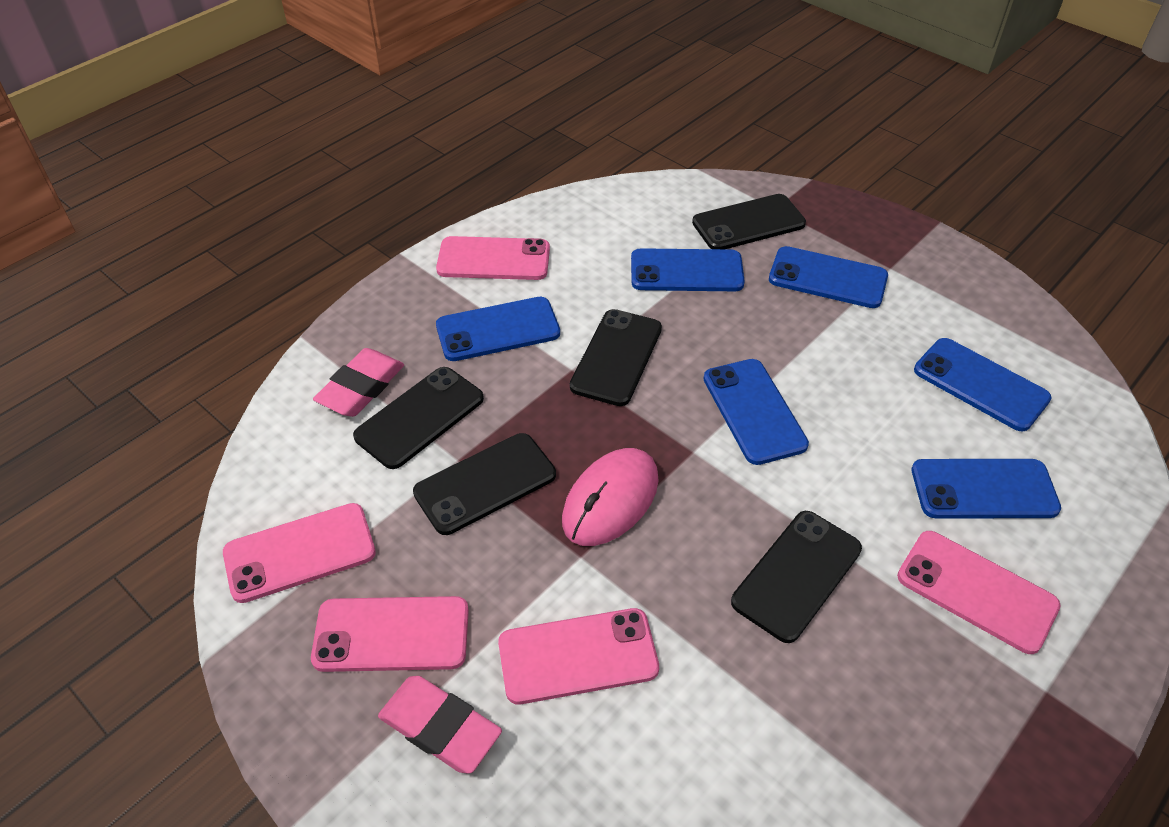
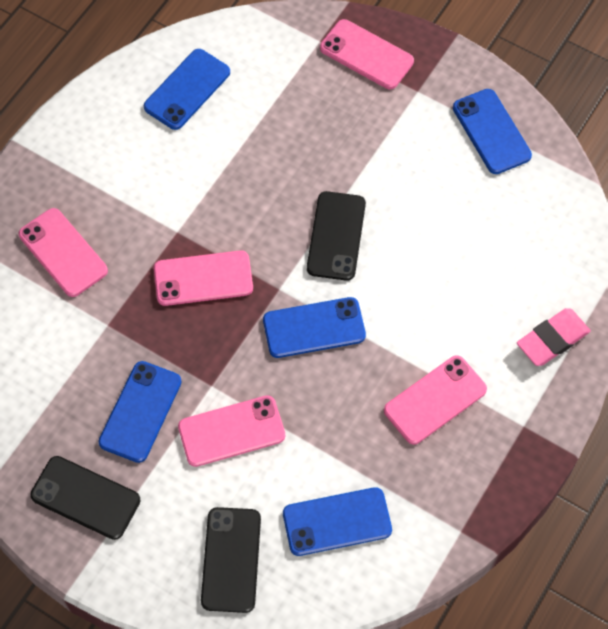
black phone: [353,367,484,469] [413,433,556,535] [570,309,662,406] [692,194,806,249] [731,511,862,643] = 5 -> [30,456,141,540] [201,507,261,613] [307,191,366,281] = 3
blue phone: [436,297,560,361] [631,248,745,291] [704,359,809,465] [769,246,888,308] [912,459,1061,519] [914,338,1051,431] = 6 -> [99,361,182,463] [144,49,230,130] [263,297,366,358] [283,487,392,556] [453,89,532,174] = 5
pink eraser: [313,348,404,417] [378,676,502,774] = 2 -> [517,308,591,366] = 1
pink mouse: [562,448,659,546] = 1 -> none = 0

